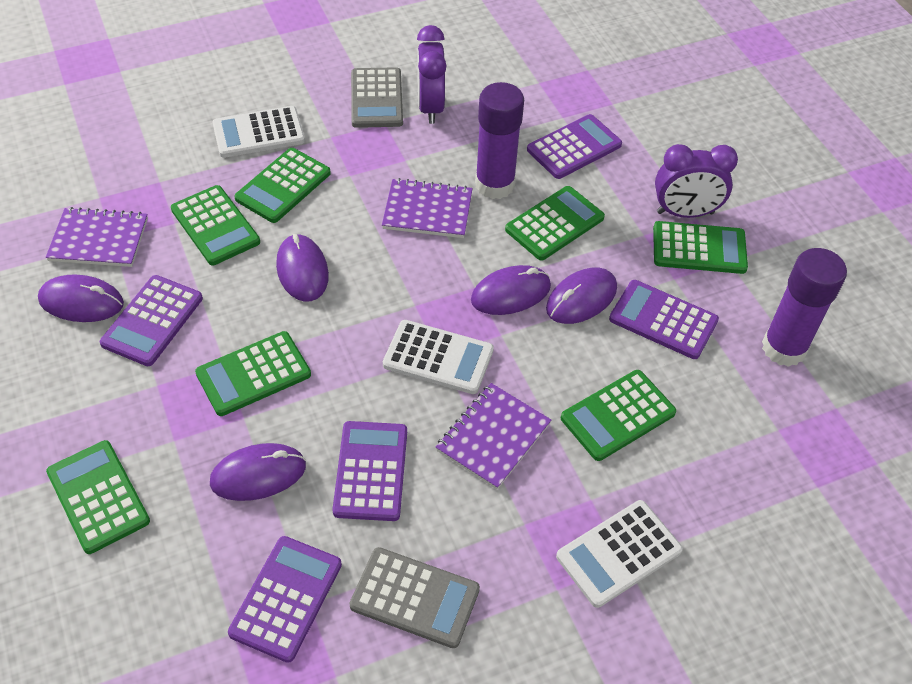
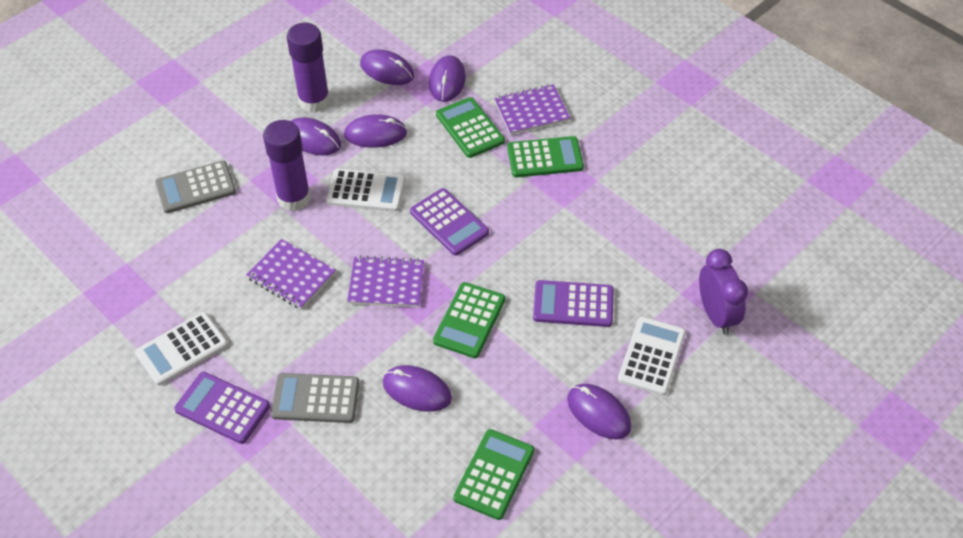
green calculator: [46,440,150,554] [171,185,260,265] [195,331,311,416] [235,148,331,223] [505,186,605,261] [561,370,676,461] [653,221,748,274] = 7 -> [433,282,505,358] [436,97,505,158] [453,429,534,520] [507,136,584,177] = 4
purple calculator: [100,275,203,366] [228,536,342,663] [332,421,407,521] [527,114,622,179] [609,280,719,359] = 5 -> [174,372,270,444] [410,188,489,256] [533,280,614,327] = 3
purple clock: [417,25,447,124] [655,144,738,218] = 2 -> [699,249,748,335] = 1
purple mouse: [38,274,124,322] [210,443,306,501] [276,234,329,302] [471,265,551,315] [546,268,617,324] = 5 -> [291,117,341,155] [344,114,407,148] [360,49,414,85] [383,365,452,412] [429,55,466,102] [567,384,631,439] = 6

